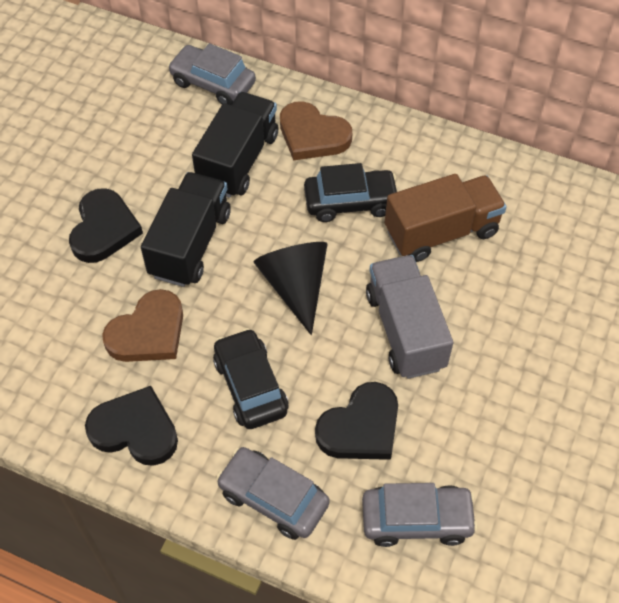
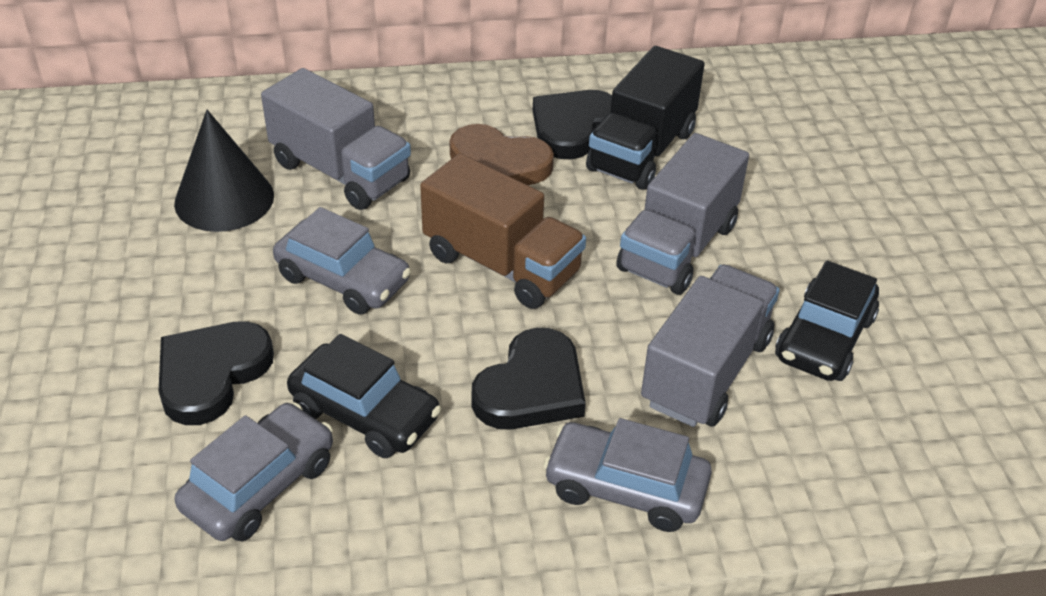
black truck: [141,172,230,287] [192,92,278,198] = 2 -> [586,46,705,190] = 1
brown heart: [102,289,183,362] [280,101,352,160] = 2 -> [449,124,554,185] = 1
grey truck: [366,255,453,379] = 1 -> [261,68,411,210] [616,133,749,295] [641,265,779,427] = 3

